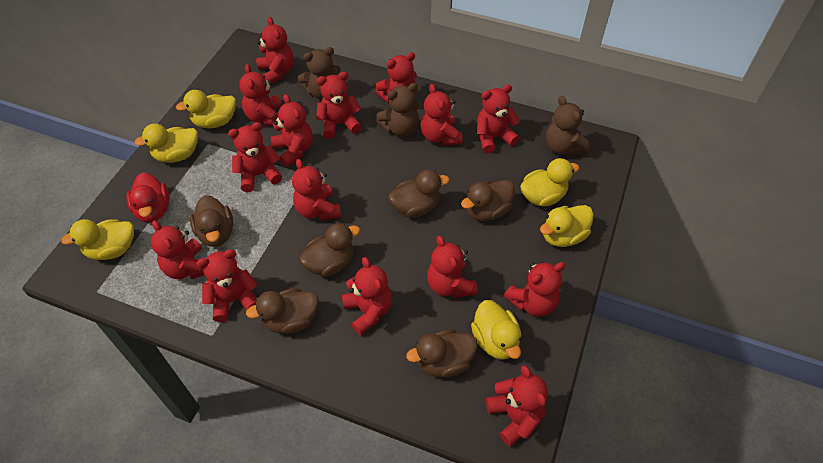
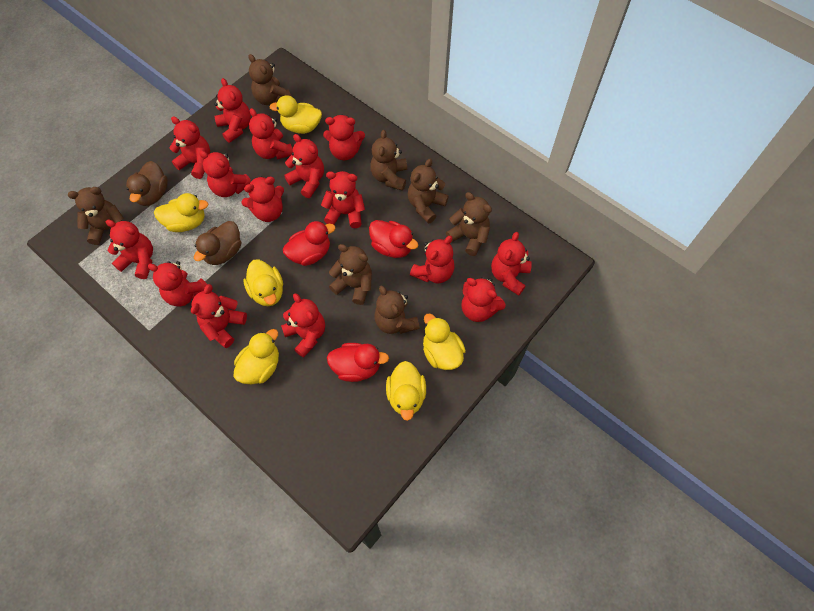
brown duck: [190,195,234,247] [246,288,318,333] [299,223,360,277] [388,169,450,217] [406,329,478,377] [461,180,515,221] = 6 -> [126,161,168,206] [194,221,241,265] = 2
brown teddy bear: [298,47,341,100] [376,83,420,137] [546,96,590,156] = 3 -> [68,187,124,245] [249,54,291,105] [329,244,372,305] [370,130,407,191] [374,286,420,334] [408,159,449,224] [446,192,492,256] = 7
red duck: [126,172,170,223] = 1 -> [283,221,335,266] [327,343,389,382] [369,220,418,258] = 3

